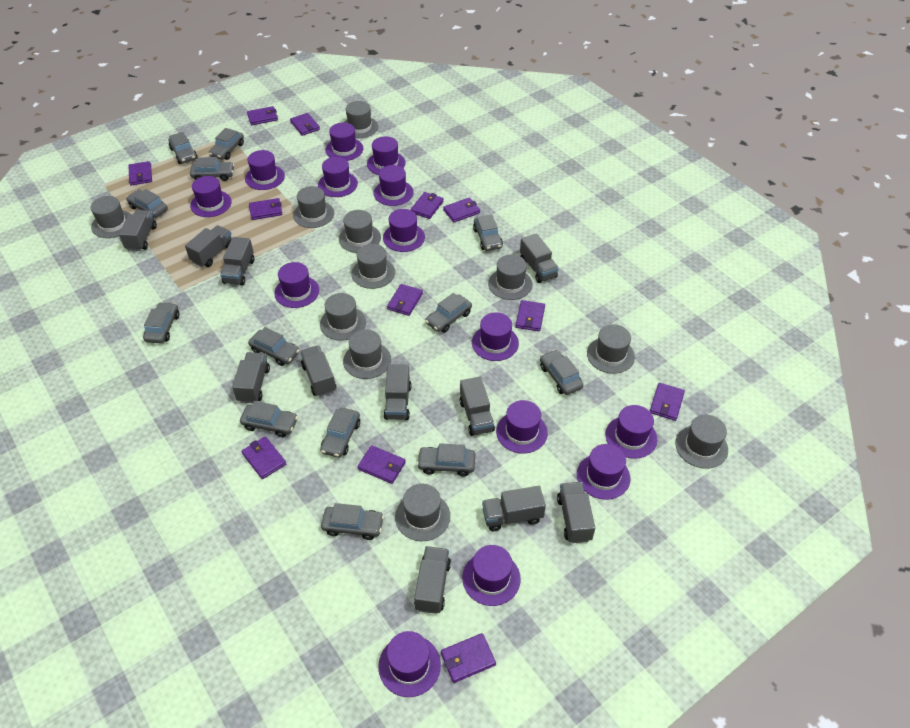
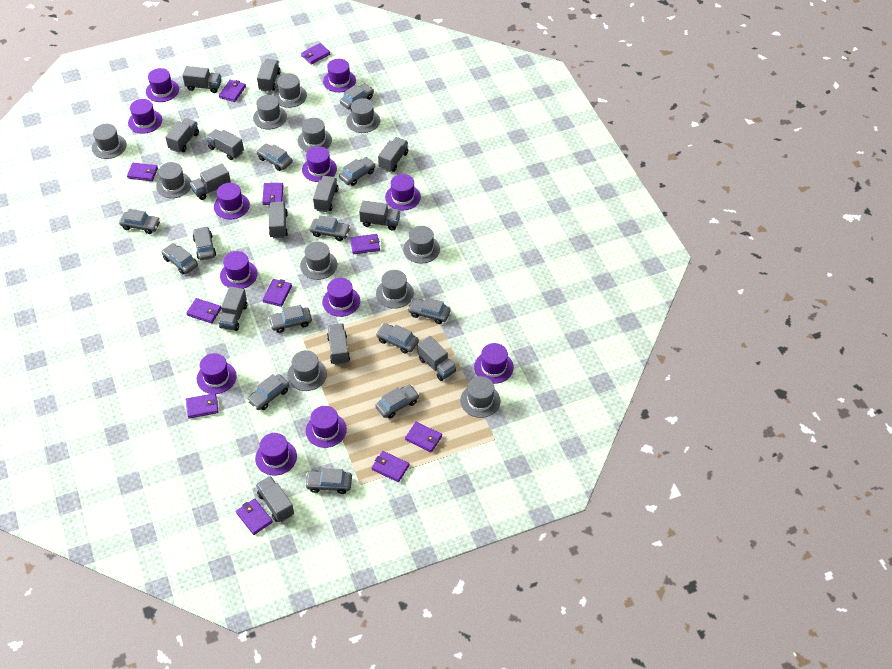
grey truck: [119,210,157,251] [185,225,232,267] [220,237,254,286] [232,352,270,403] [300,345,336,397] [384,364,411,420] [414,546,451,614] [460,377,495,436] [482,486,546,531] [520,233,559,283] [557,482,595,543] = 11 -> [165,118,199,153] [182,66,221,93] [190,163,231,200] [206,129,244,160] [218,287,247,331] [256,476,294,522] [257,59,280,92] [269,201,288,238] [313,176,338,212] [327,323,350,365] [359,200,400,231] [378,137,408,172] [417,336,456,381] = 13
purple hat: [190,176,232,217] [245,150,285,190] [274,262,319,308] [318,157,358,197] [325,123,363,161] [367,136,406,175] [373,165,414,206] [378,631,441,697] [383,209,425,252] [462,545,521,606] [472,312,519,361] [496,400,548,454] [577,444,630,500] [605,405,657,459] = 14 -> [128,99,162,134] [146,68,179,102] [196,353,236,394] [214,183,250,219] [220,251,258,289] [255,433,297,476] [302,146,337,182] [306,406,347,448] [322,278,360,317] [323,59,356,92] [385,174,421,211] [474,343,514,384] = 12
purple wallet: [129,161,152,185] [241,437,286,479] [247,106,278,125] [249,198,282,220] [290,113,320,136] [358,445,406,484] [387,284,423,316] [410,192,444,219] [441,633,496,683] [443,197,480,223] [515,300,545,331] [650,383,685,421] = 12 -> [127,163,158,181] [186,393,219,418] [187,298,221,323] [219,80,246,102] [236,498,273,535] [262,183,283,205] [263,279,292,307] [301,43,330,65] [350,234,380,254] [372,451,409,482] [405,422,442,452] = 11

